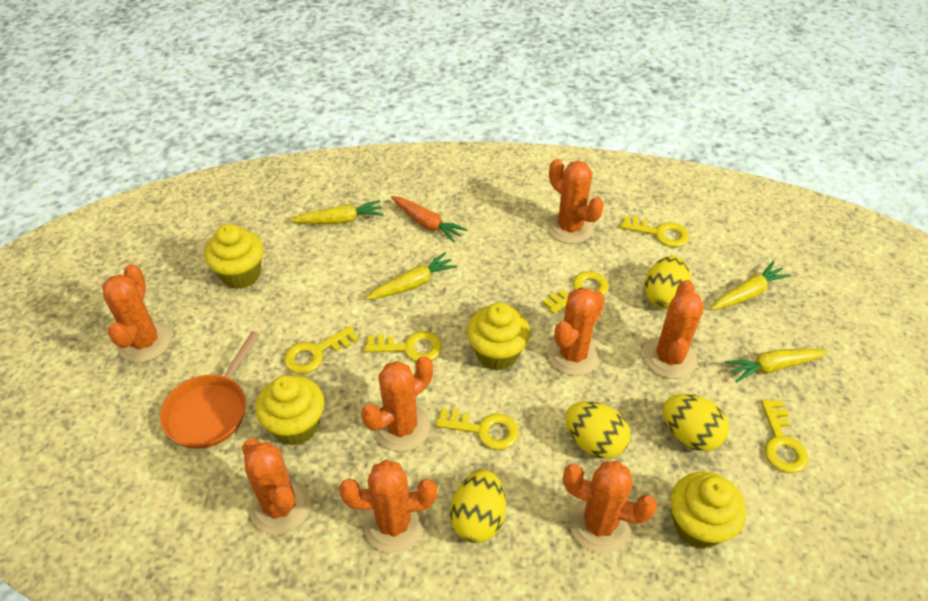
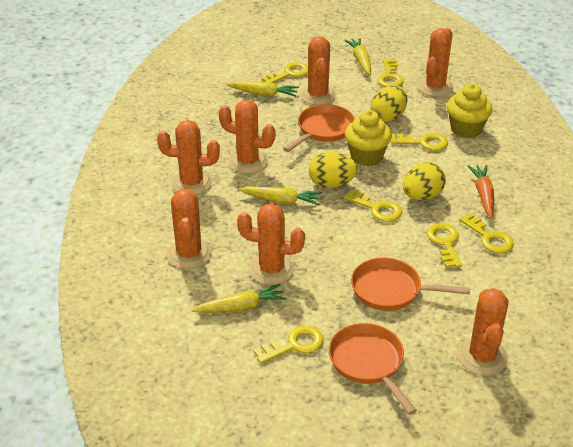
orange cactus: [102,264,171,363] [242,439,311,535] [339,460,437,553] [361,356,433,452] [547,159,604,244] [547,287,605,376] [563,461,657,553] [643,280,704,379] = 8 -> [157,120,220,195] [167,189,212,269] [218,100,275,174] [237,203,305,285] [300,36,336,105] [417,28,454,97] [457,288,509,375] = 7
orange pan: [160,331,260,449] = 1 -> [283,104,355,152] [329,323,417,415] [351,258,470,311] = 3
yellow cupcake: [204,224,263,289] [256,375,324,446] [467,302,530,371] [670,472,746,549] = 4 -> [345,110,392,166] [447,84,492,138] = 2
yellow egg: [450,470,506,543] [566,401,631,459] [644,256,691,309] [663,394,729,451] = 4 -> [309,152,358,188] [371,86,407,122] [403,162,446,201] = 3
yellow key: [284,326,359,374] [365,331,442,361] [436,409,519,450] [543,271,609,314] [620,216,689,247] [761,399,808,473] = 6 -> [253,326,324,364] [262,62,308,83] [344,189,402,222] [377,59,404,87] [391,133,448,151] [427,223,462,268] [459,213,514,253] = 7

